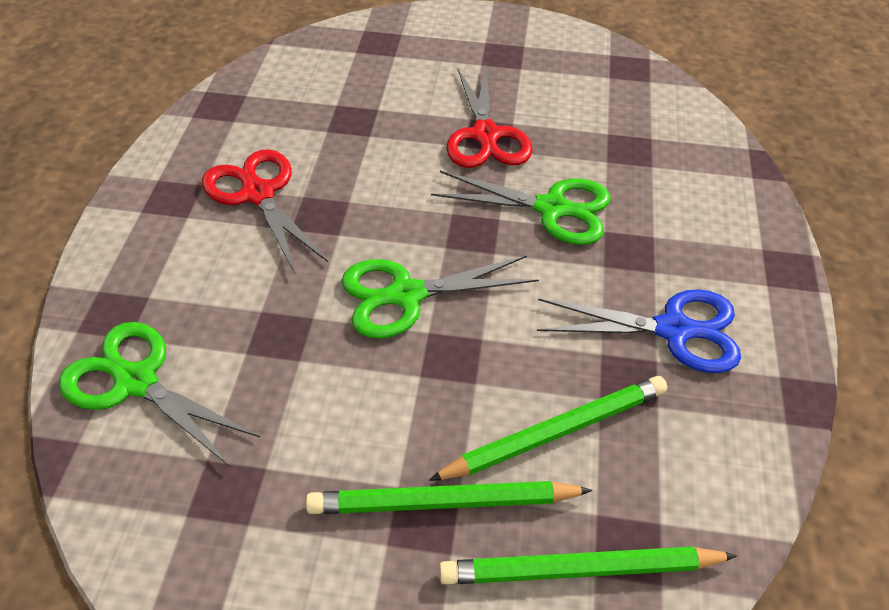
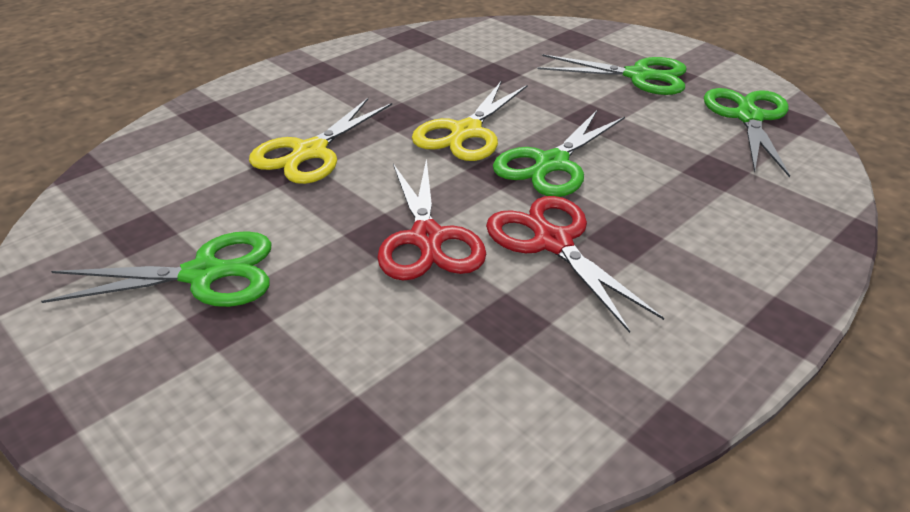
blue scissors: [537,289,741,373] = 1 -> none = 0
green pencil: [306,481,592,514] [429,376,667,481] [439,546,737,585] = 3 -> none = 0
green scissors: [59,322,260,467] [341,256,539,339] [431,171,611,245] = 3 -> [41,231,271,307] [493,110,625,197] [537,54,687,95] [704,88,790,178] = 4
yellow scissors: none = 0 -> [249,98,392,184] [412,80,528,161] = 2

